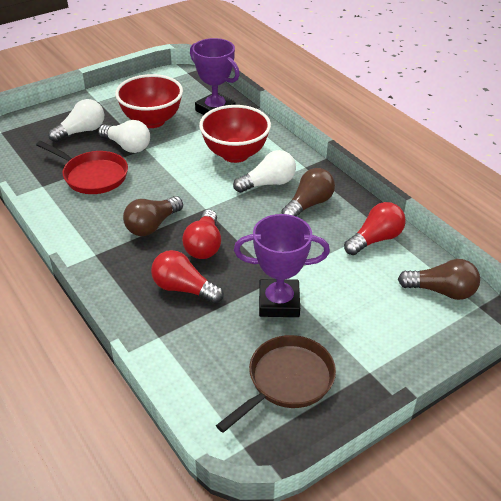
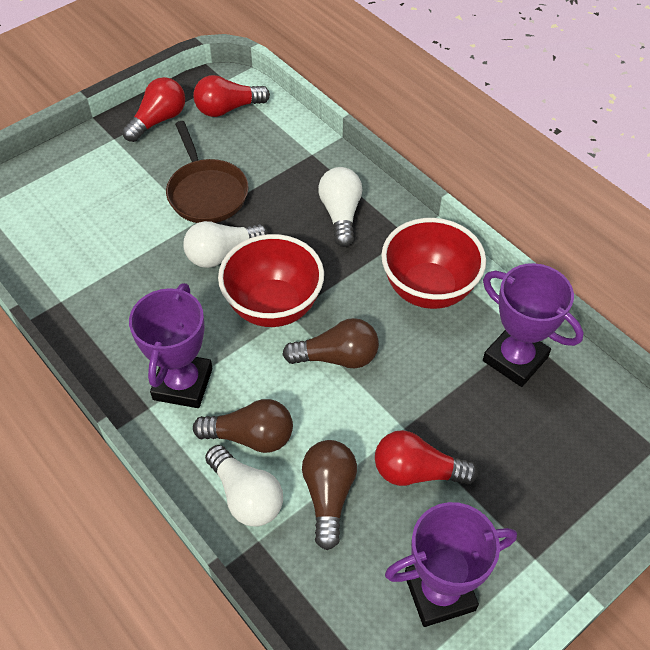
purple trophy: [190,38,240,115] [234,214,330,317] = 2 -> [129,283,213,408] [385,502,517,627] [483,263,584,387] = 3
red pan: [36,141,128,194] = 1 -> none = 0

